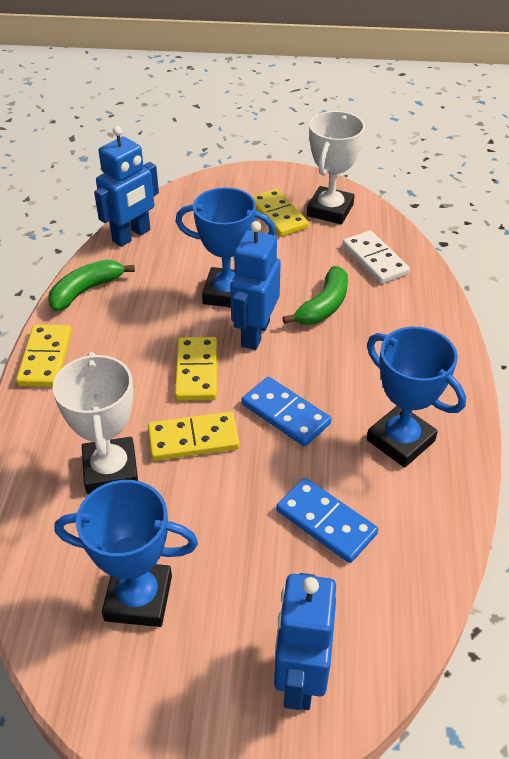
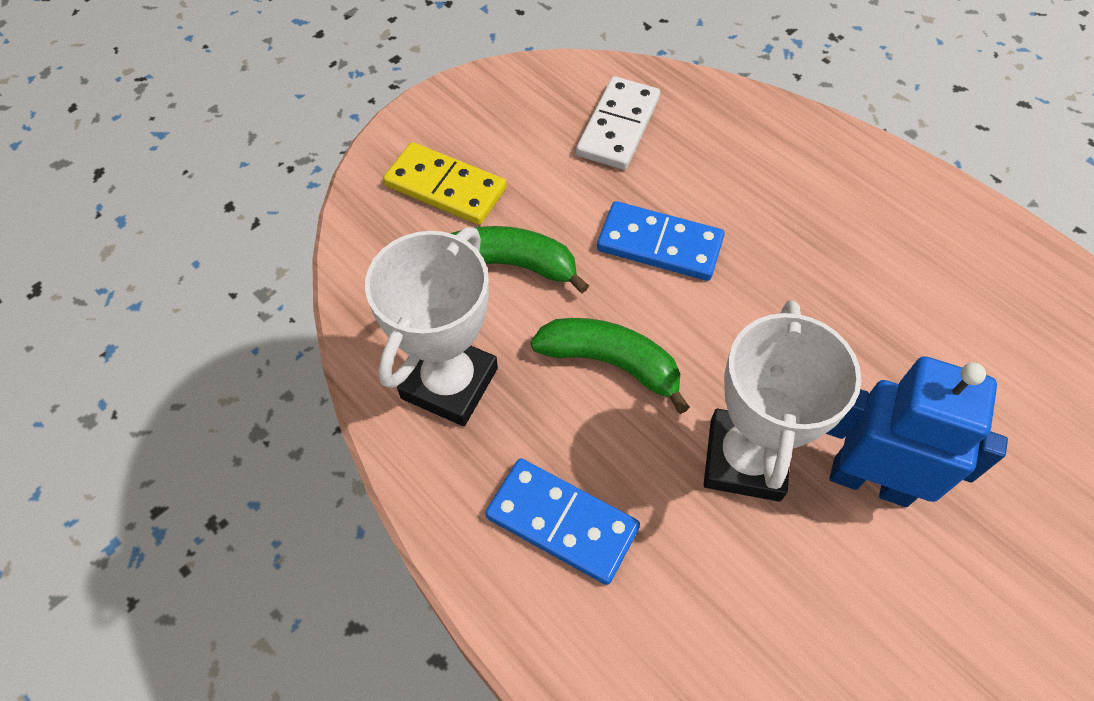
blue robot: [94,126,159,247] [230,221,281,350] [274,573,336,710] = 3 -> [825,356,1008,507] = 1
blue trophy: [55,480,198,627] [175,187,276,307] [367,327,466,468] = 3 -> none = 0
yellow domino: [16,324,72,387] [148,412,240,461] [175,337,217,401] [252,189,309,237] = 4 -> [383,142,507,225] = 1

